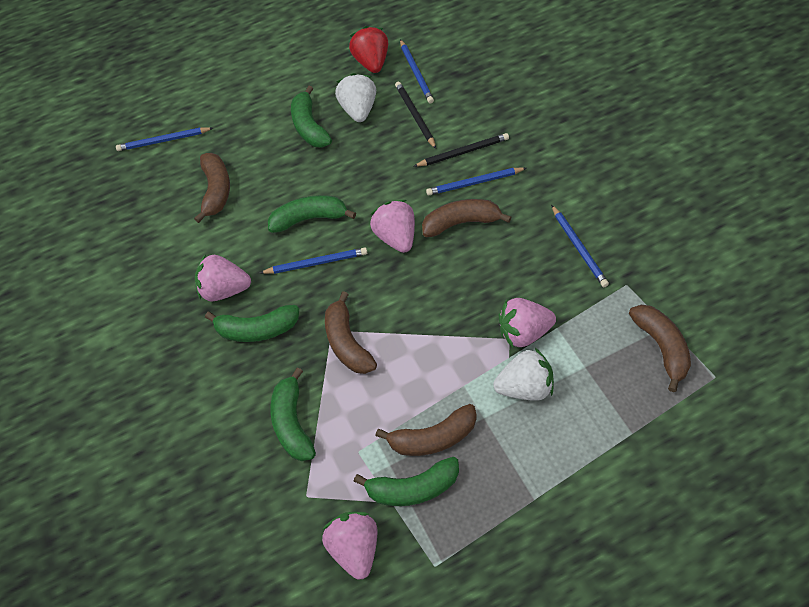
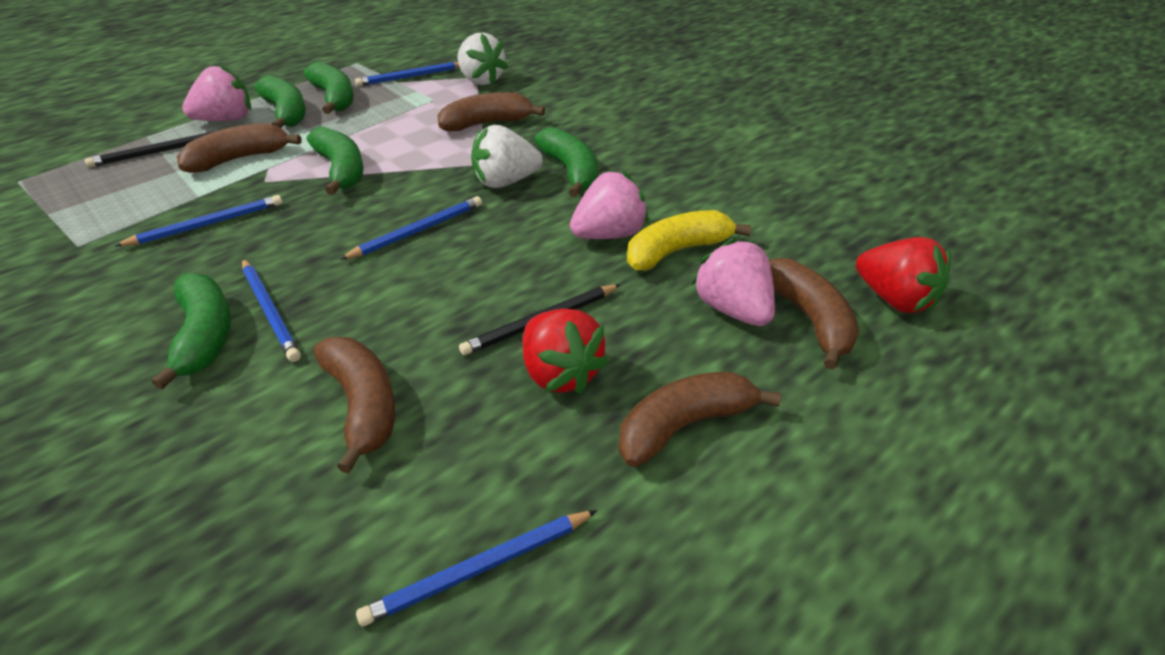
pink strawberry: [195,254,251,302] [322,512,378,580] [370,200,415,253] [499,298,556,348] = 4 -> [182,64,251,121] [570,171,649,239] [692,239,775,326] = 3
red strawberry: [349,26,388,73] = 1 -> [522,309,609,394] [856,237,951,313] = 2
yellow banana: none = 0 -> [627,210,751,271] = 1

